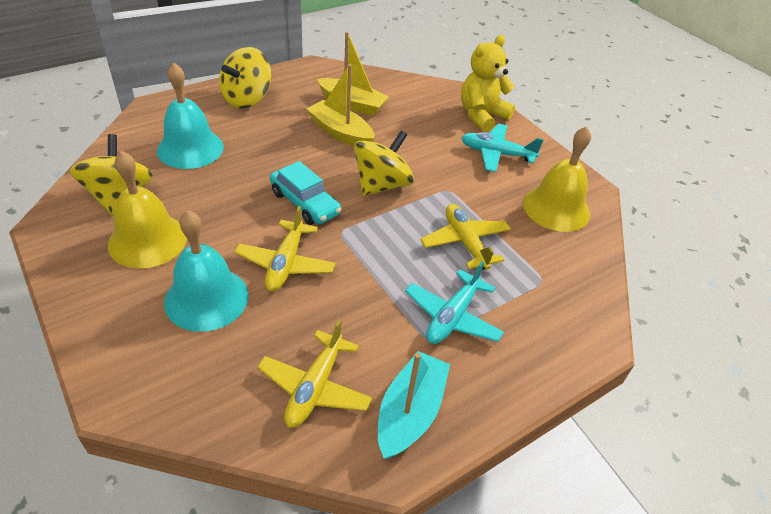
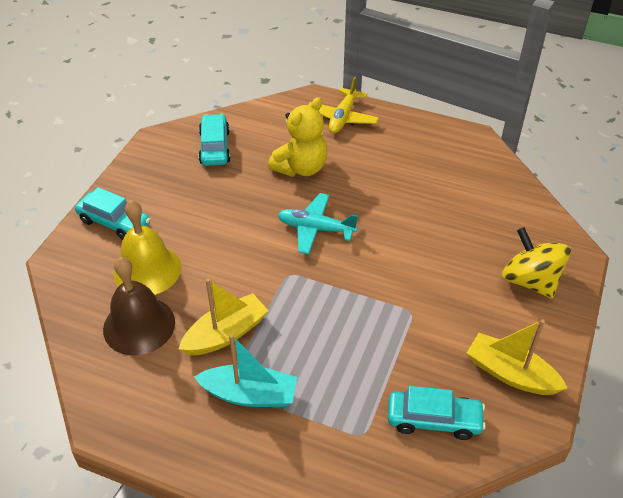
brown bell: none = 0 -> [103,257,175,355] = 1
turquoise bell: [157,63,224,169] [164,210,249,332] = 2 -> none = 0
turquoise car: [270,161,342,225] = 1 -> [75,187,150,240] [198,114,230,166] [388,386,486,440] = 3
turquoise plane: [405,261,504,344] [462,124,544,172] = 2 -> [278,193,358,254] = 1
yellow bell: [108,151,187,268] [523,126,591,232] = 2 -> [114,200,182,295] = 1
yellow plane: [234,206,335,292] [257,320,372,428] [420,204,511,270] = 3 -> [309,77,379,133] = 1
yellow spinning top: [70,134,153,216] [219,47,271,109] [354,130,414,196] = 3 -> [502,227,571,299] = 1

